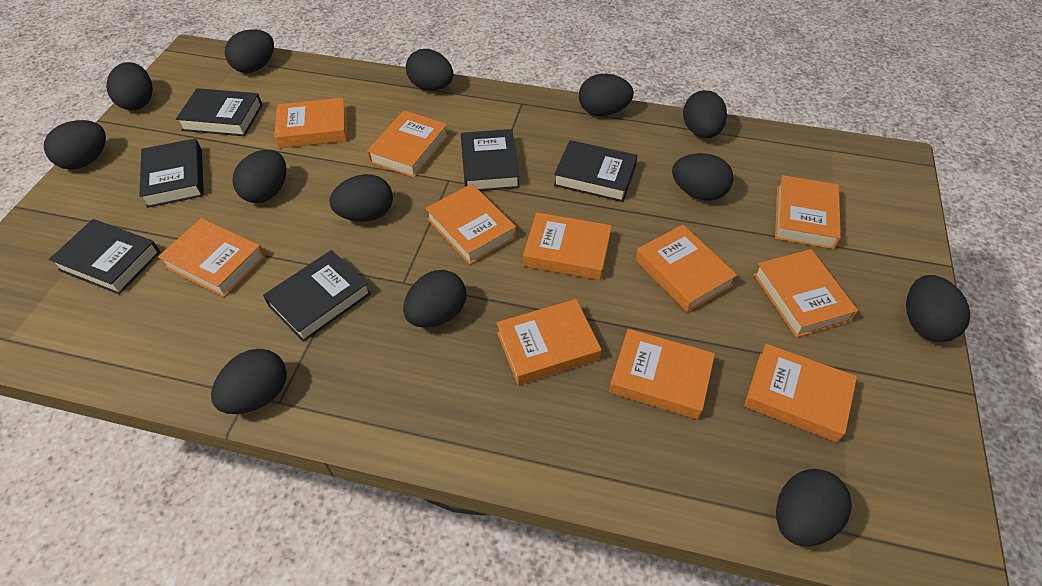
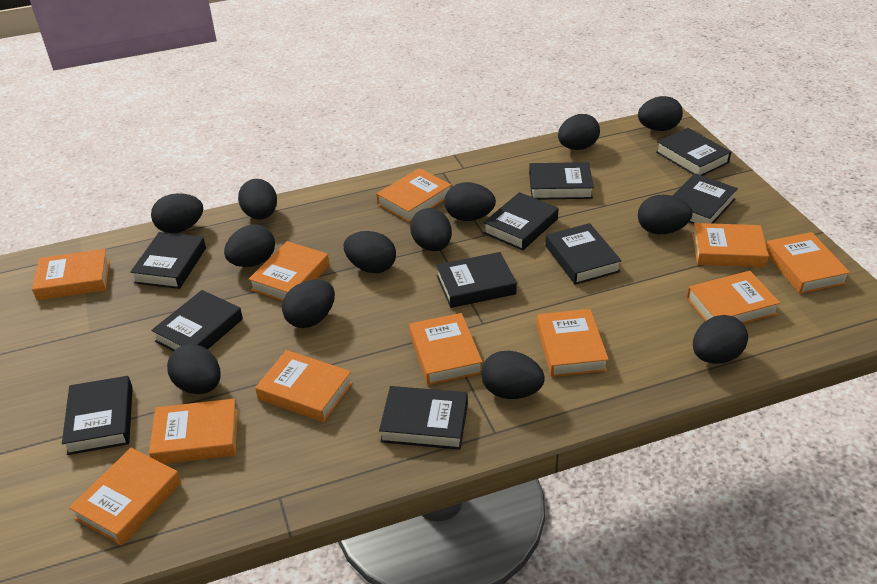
black book: [49,219,160,295] [139,138,204,208] [176,88,263,136] [263,250,371,342] [461,129,520,191] [554,140,638,202] = 6 -> [62,376,133,455] [130,232,206,289] [151,290,243,351] [379,386,468,450] [436,252,517,308] [483,192,559,250] [529,162,594,200] [545,223,622,285] [656,128,731,176] [672,173,738,224] = 10

